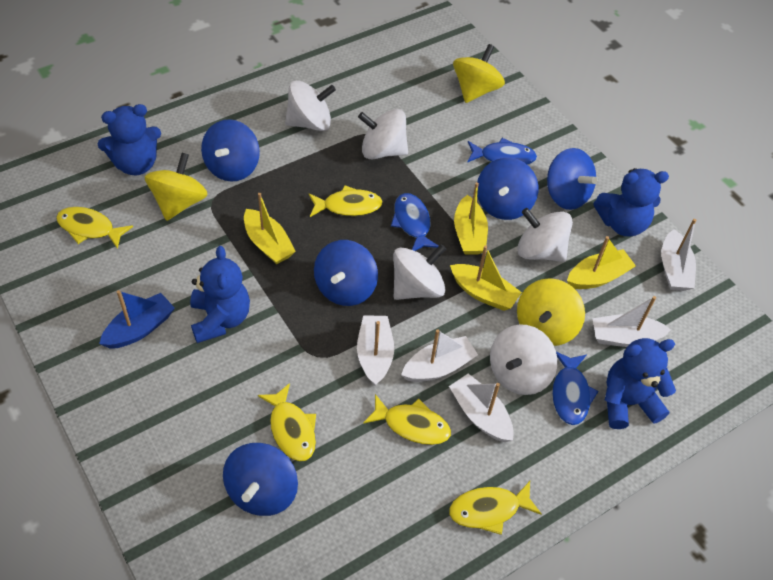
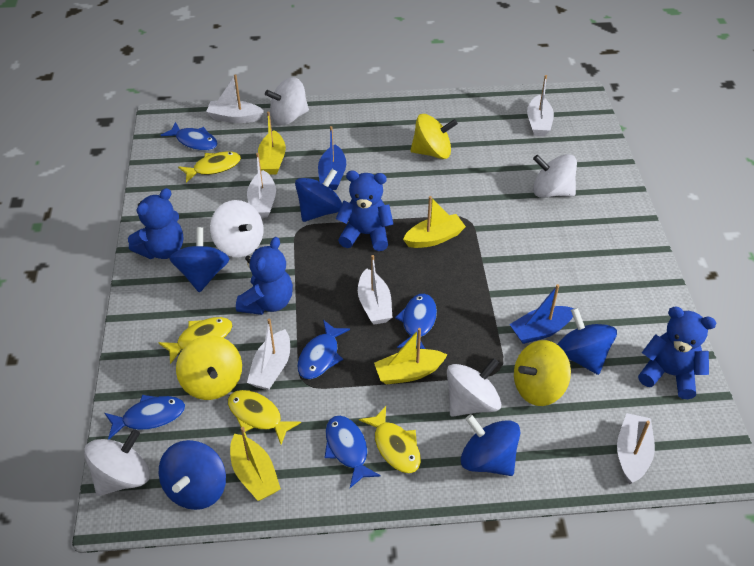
blue boat: [99,290,175,349] = 1 -> [318,126,346,190] [510,284,575,344] = 2
blue fish: [391,193,439,251] [467,138,537,165] [552,352,599,425] = 3 -> [104,395,185,439] [161,122,218,151] [297,320,350,379] [324,416,381,488] [395,294,437,349] = 5
white boat: [357,315,394,386] [401,329,478,382] [449,374,514,442] [593,296,671,347] [661,219,696,291] = 5 -> [206,74,264,123] [247,153,276,218] [247,319,290,391] [358,255,392,325] [527,75,554,136] [617,413,655,484] = 6
yellow fish: [56,207,133,249] [258,383,316,462] [309,185,383,217] [363,394,451,445] [449,481,542,535] = 5 -> [158,317,233,364] [178,151,241,183] [228,390,301,444] [359,406,421,473] = 4

